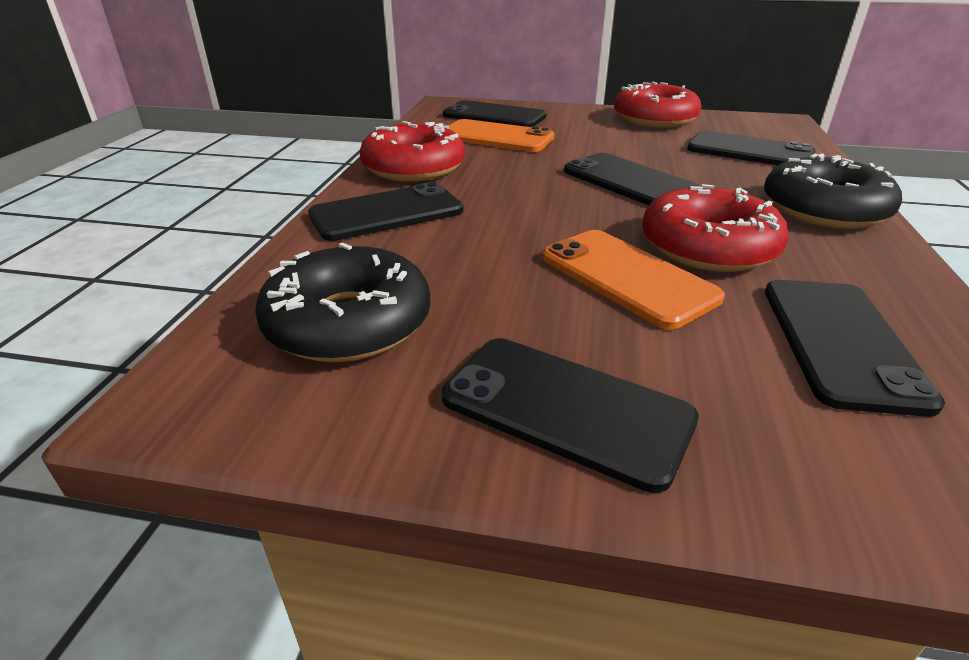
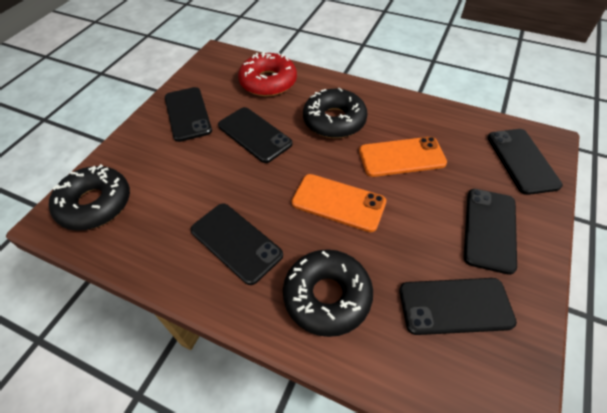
black donut: [255,242,431,362] [764,153,902,229] = 2 -> [49,164,130,231] [283,249,373,337] [303,88,368,138] = 3
red donut: [359,121,465,182] [614,82,702,128] [642,184,789,272] = 3 -> [238,51,297,96] = 1

